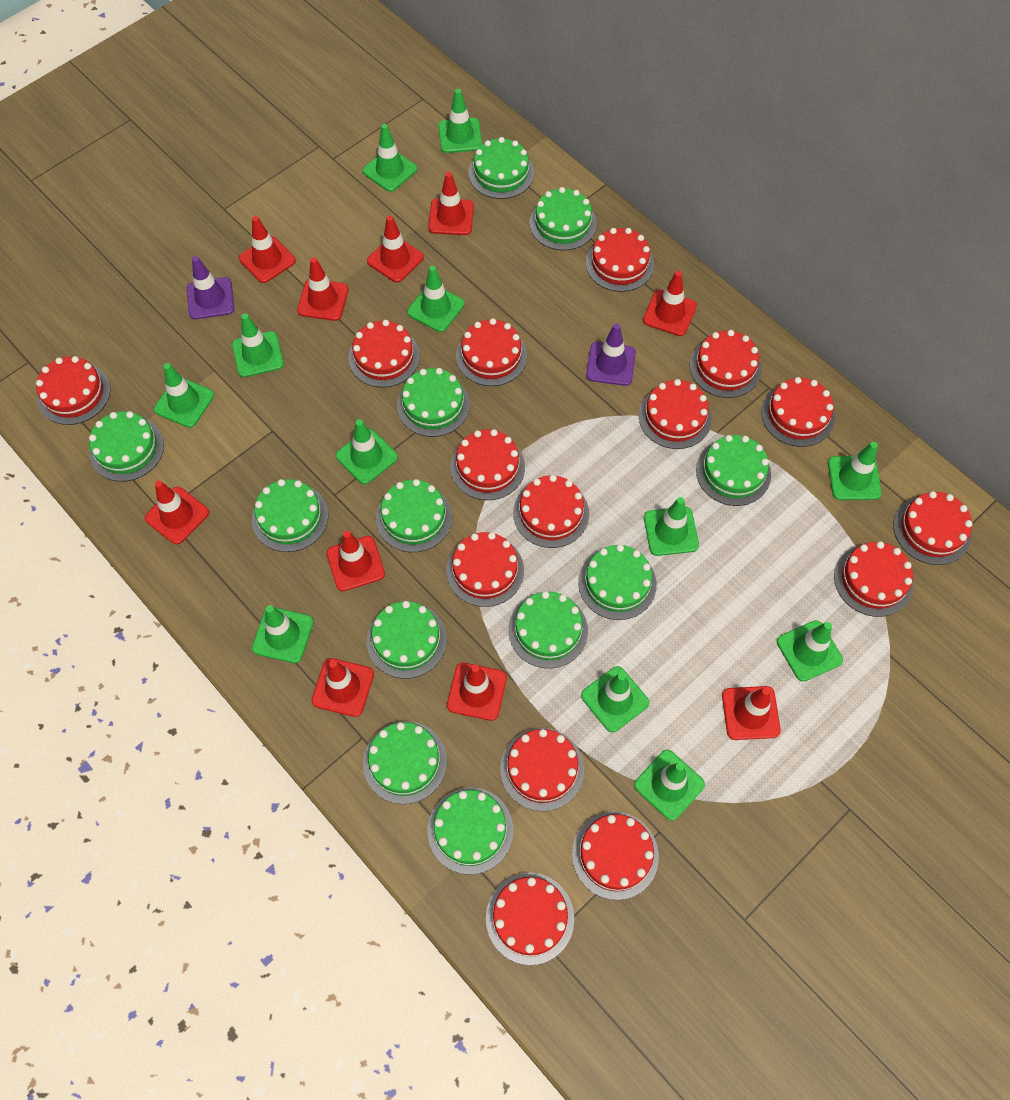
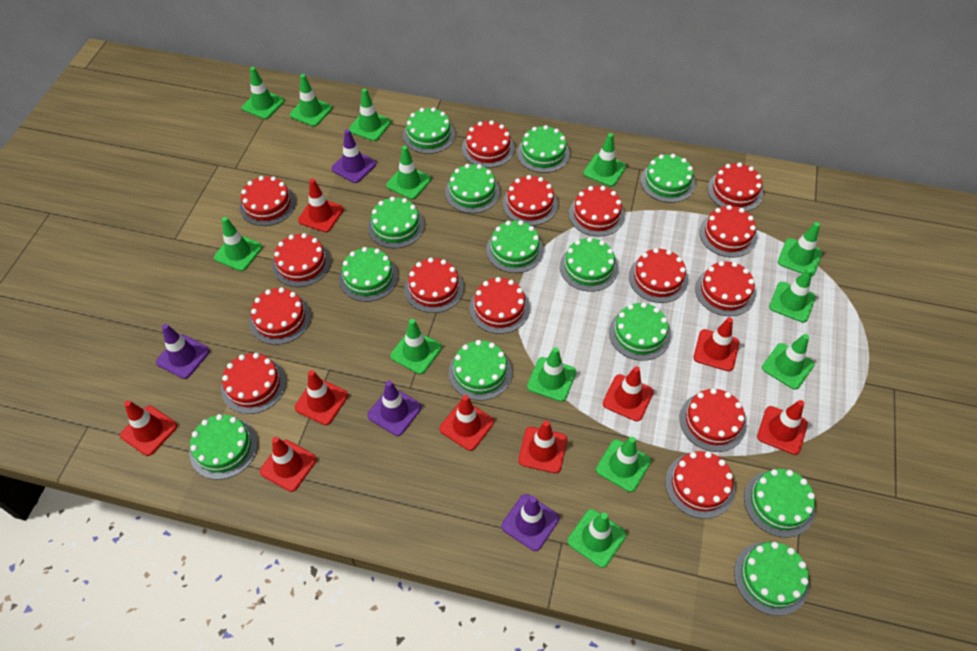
green cake: [89,411,164,482] [252,479,328,552] [363,721,447,804] [367,601,447,679] [376,479,452,552] [397,368,470,437] [428,787,513,875] [469,137,534,199] [508,591,588,668] [529,187,597,251] [578,544,657,620] [696,435,771,506] = 12 -> [189,414,258,480] [339,247,398,302] [368,197,424,248] [403,107,455,154] [445,164,500,213] [449,340,512,401] [486,220,544,273] [517,125,570,173] [560,237,618,292] [609,302,671,361] [641,154,695,203] [734,542,809,616] [744,469,815,538] = 13
green traffic cone: [154,363,214,428] [232,314,284,377] [252,605,314,663] [336,419,398,484] [363,124,417,192] [407,266,465,332] [438,89,482,153] [581,666,649,732] [634,750,705,821] [644,497,699,556] [777,620,843,682] [828,442,882,500] = 12 -> [214,217,262,271] [242,67,284,119] [290,74,332,126] [349,88,391,141] [386,146,431,199] [390,319,442,374] [527,347,576,402] [568,509,626,568] [583,133,626,187] [596,437,651,492] [762,334,814,390] [769,268,816,322] [778,222,823,276] = 13
purple traffic cone: [187,256,234,320] [586,323,636,386] = 2 -> [156,324,210,379] [331,129,376,183] [367,381,422,436] [501,494,559,551] = 4
red traffic cone: [145,481,209,544] [239,216,296,283] [297,257,349,321] [312,658,374,717] [326,531,385,591] [367,215,424,283] [428,172,474,235] [447,663,507,721] [643,271,697,336] [722,686,781,740] = 10 -> [120,400,177,456] [260,437,317,492] [294,370,348,425] [298,179,344,232] [440,395,494,451] [518,420,567,473] [603,366,654,421] [693,317,739,371] [757,400,808,455] = 9

